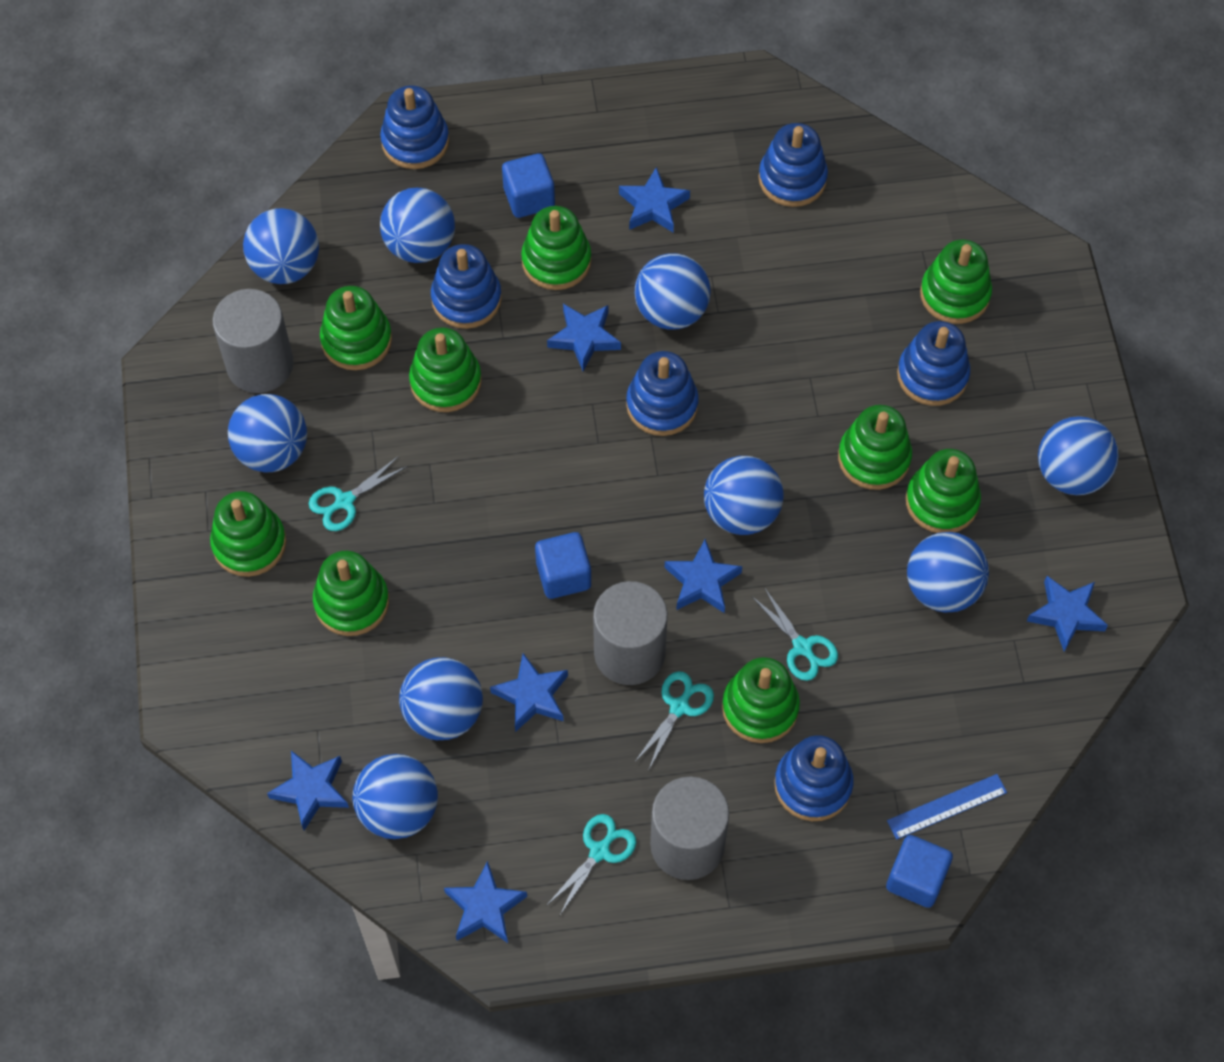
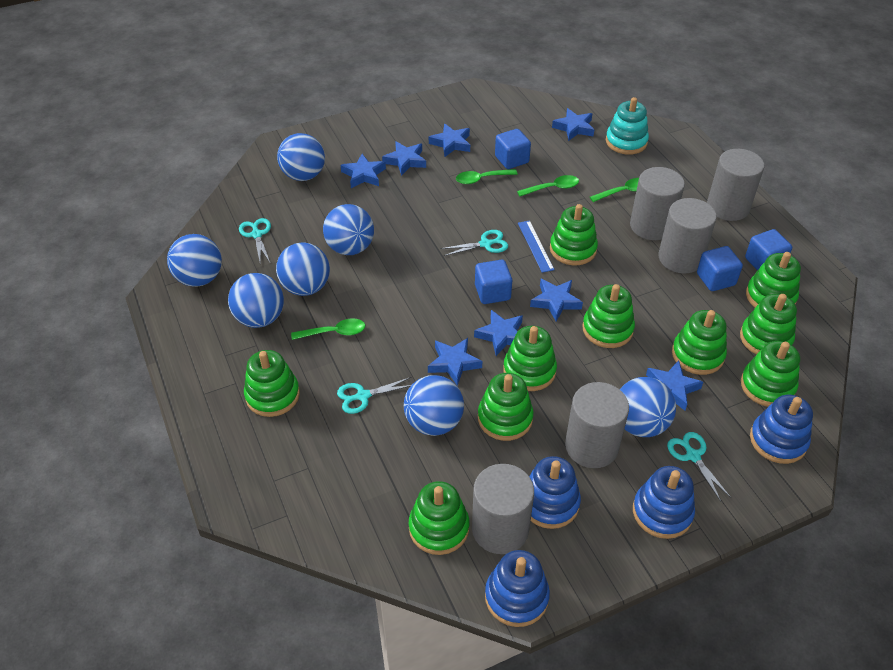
blue ball: [228,394,307,473] [243,208,319,284] [352,754,438,839] [380,188,455,263] [399,657,483,740] [634,253,711,330] [704,456,783,535] [907,532,989,613] [1038,416,1119,495] = 9 -> [167,234,222,287] [228,273,284,328] [276,242,330,296] [277,133,325,181] [323,204,374,255] [404,375,464,436] [620,377,676,437] = 7
blue cube: [502,153,555,218] [535,532,591,599] [886,835,953,908] = 3 -> [475,260,512,304] [495,129,531,169] [697,246,743,291] [745,229,792,270] = 4
blue stacking toy: [380,85,449,169] [431,244,502,329] [626,351,699,436] [759,123,828,207] [774,735,854,821] [897,321,970,406] = 6 -> [485,550,550,627] [529,456,581,529] [633,466,695,539] [750,395,813,464] = 4
blue star: [267,751,349,830] [444,861,527,943] [490,653,568,732] [547,304,621,371] [619,167,690,232] [665,539,742,613] [1027,576,1108,652] = 7 -> [340,154,386,188] [382,141,426,176] [428,338,482,386] [429,123,470,157] [474,310,523,356] [530,279,583,321] [552,108,594,141] [646,360,703,411] = 8
green spoon: none = 0 -> [291,318,365,340] [456,169,518,184] [517,175,579,196] [590,178,639,202] = 4
green stacking toy: [210,491,286,577] [313,551,389,636] [320,286,392,370] [409,327,482,412] [521,206,591,290] [722,657,800,743] [838,405,912,490] [906,449,981,533] [920,239,992,324] = 9 -> [244,350,300,417] [409,481,469,555] [478,373,534,441] [503,326,557,391] [550,204,598,265] [582,284,635,348] [672,310,727,375] [740,294,797,355] [741,341,800,407] [746,252,801,307] = 10
grey cylinder: [212,289,294,393] [593,581,668,685] [650,776,729,880] = 3 -> [472,464,534,554] [565,382,629,468] [630,167,685,240] [658,198,717,273] [707,149,764,221] = 5
turquoise stacking toy: none = 0 -> [606,97,649,155] = 1

